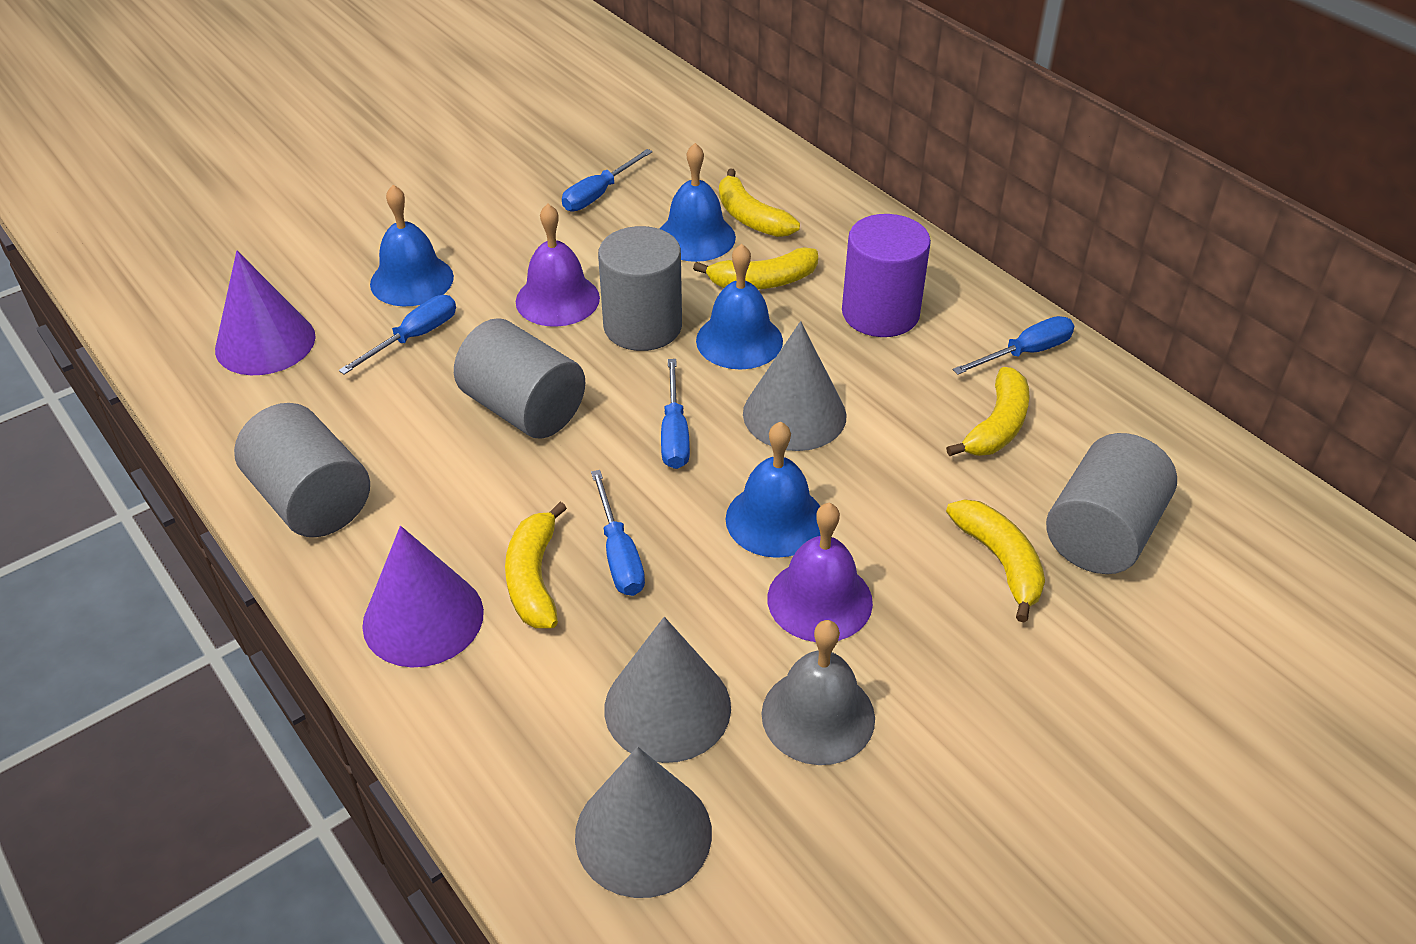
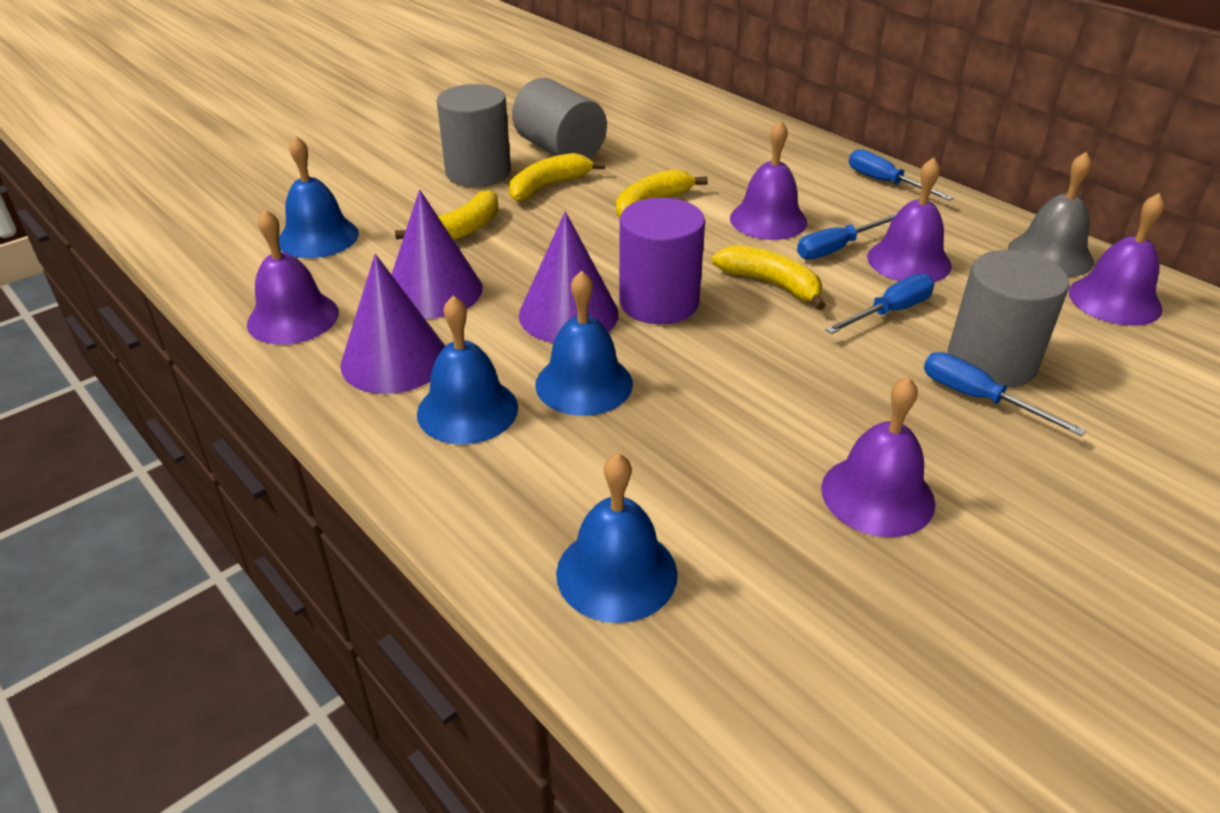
blue screwdriver: [339,295,456,375] [562,149,652,211] [591,470,645,596] [661,359,690,469] [953,316,1074,375] = 5 -> [797,214,896,260] [825,274,934,334] [849,149,954,201] [924,352,1086,436] = 4
grey cone: [575,747,712,898] [604,617,731,763] [743,321,846,451] = 3 -> none = 0
grey cylinder: [234,403,370,537] [454,318,585,439] [598,226,682,351] [1046,433,1177,574] = 4 -> [437,84,511,187] [512,78,607,159] [948,250,1070,388] = 3
purple bell: [516,204,600,327] [767,503,873,642] = 2 -> [247,209,339,345] [730,120,807,240] [821,377,935,537] [867,157,952,282] [1069,193,1165,326] = 5
purple cone: [215,251,316,375] [362,526,484,667] = 2 -> [340,254,445,394] [391,190,483,319] [519,211,619,343] = 3
yellow banana: [505,502,567,628] [693,247,818,290] [719,169,800,237] [946,367,1029,456] [946,499,1045,622] = 5 -> [395,190,499,240] [509,153,605,202] [616,169,708,218] [712,245,826,310] = 4

